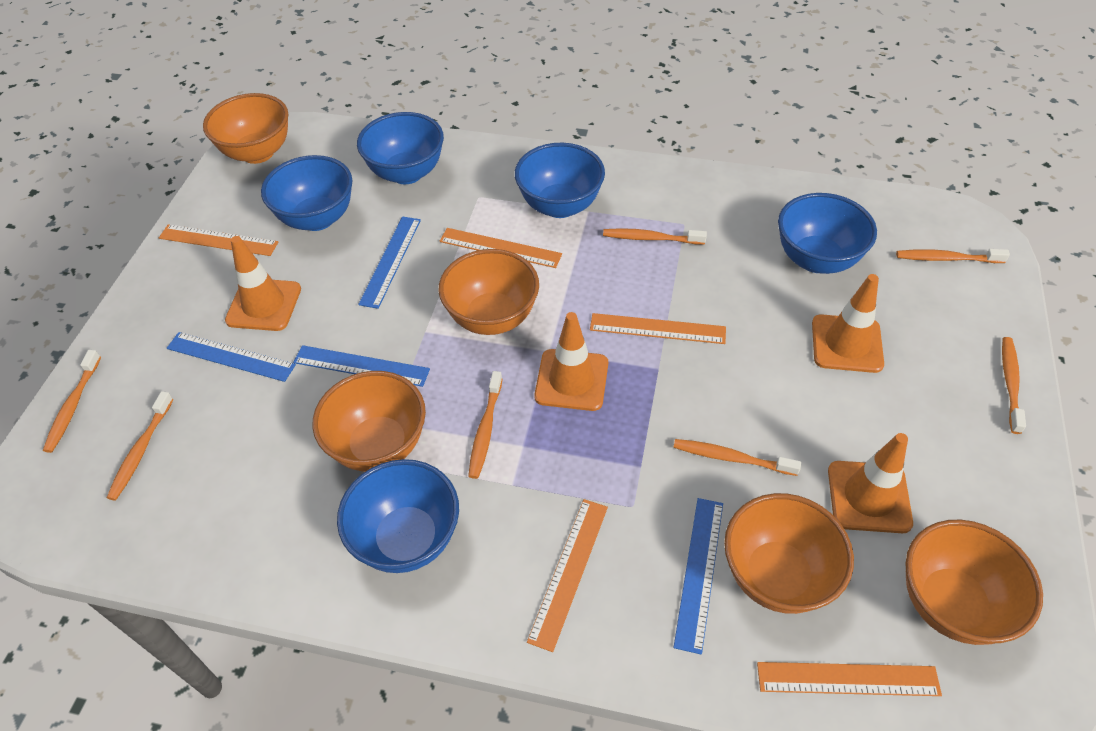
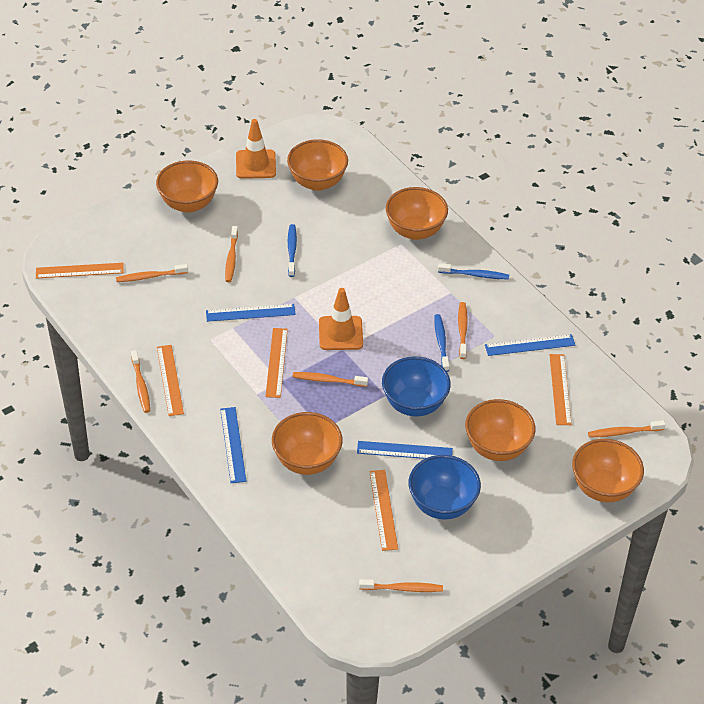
blue bowl: [261,155,353,231] [337,459,459,573] [357,112,444,184] [515,143,605,218] [778,193,877,274] = 5 -> [382,356,451,416] [409,455,481,520] = 2
blue toothbrush: none = 0 -> [288,224,297,277] [434,314,449,372] [438,263,509,279] = 3
orange bowl: [203,93,288,164] [313,371,426,472] [438,249,539,335] [724,493,854,614] [905,520,1043,645] = 5 -> [156,160,218,213] [272,412,343,475] [287,139,348,191] [386,187,448,240] [465,399,536,461] [572,439,644,502] = 6
orange traffic cone: [225,236,301,331] [534,312,608,411] [812,274,884,373] [828,433,913,533] = 4 -> [236,119,276,179] [319,288,363,350] = 2

